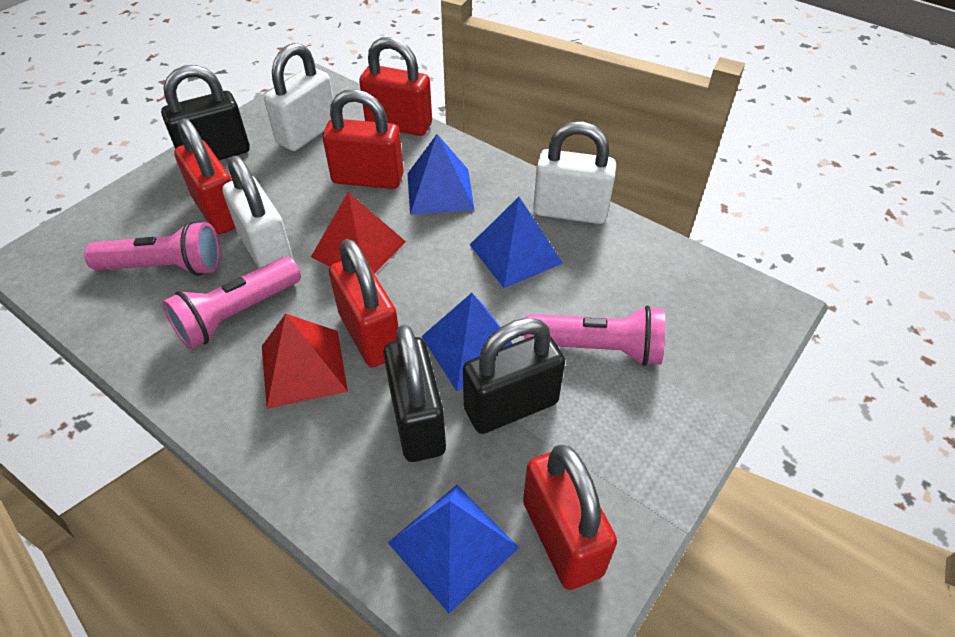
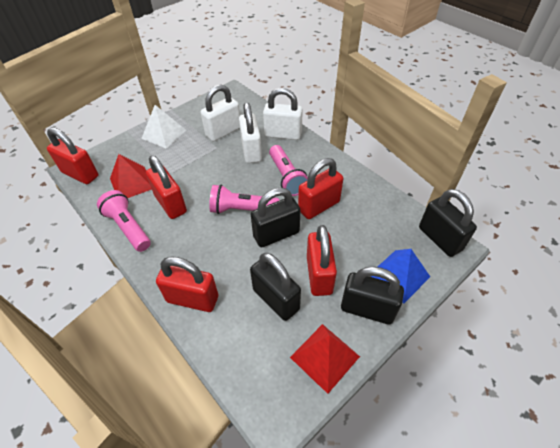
black padlock: [161,65,250,160] [383,325,446,462] [463,318,565,434] = 3 -> [250,253,301,321] [251,188,300,247] [341,266,404,325] [419,189,477,257] = 4
blue pyramid: [388,485,519,613] [407,134,474,215] [421,293,513,391] [470,197,563,288] = 4 -> [371,249,430,303] = 1
white pyramid: none = 0 -> [141,105,186,149] = 1

